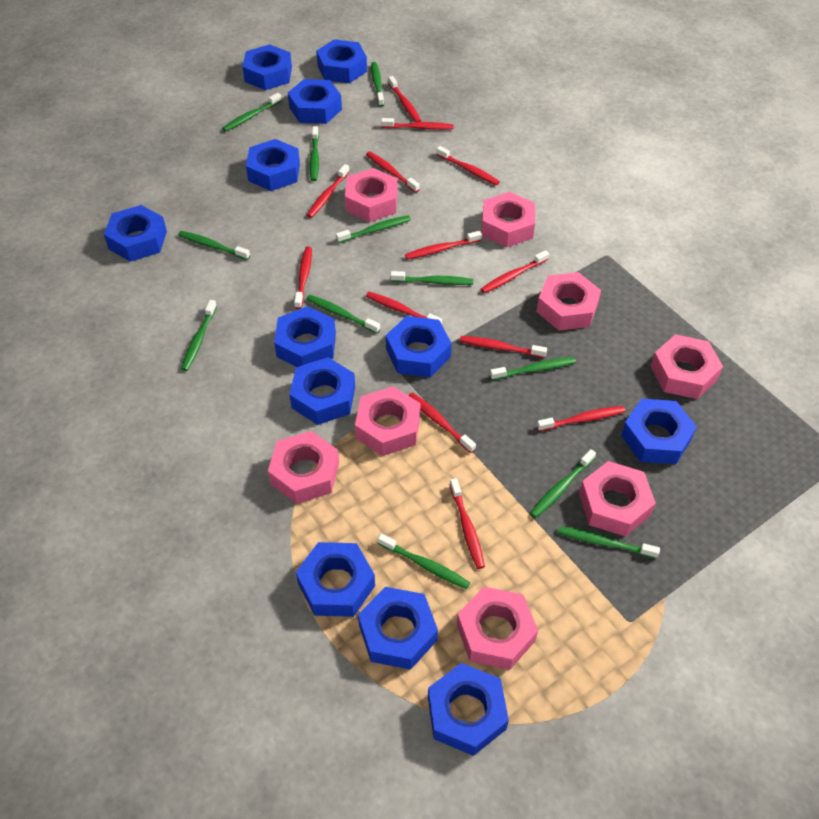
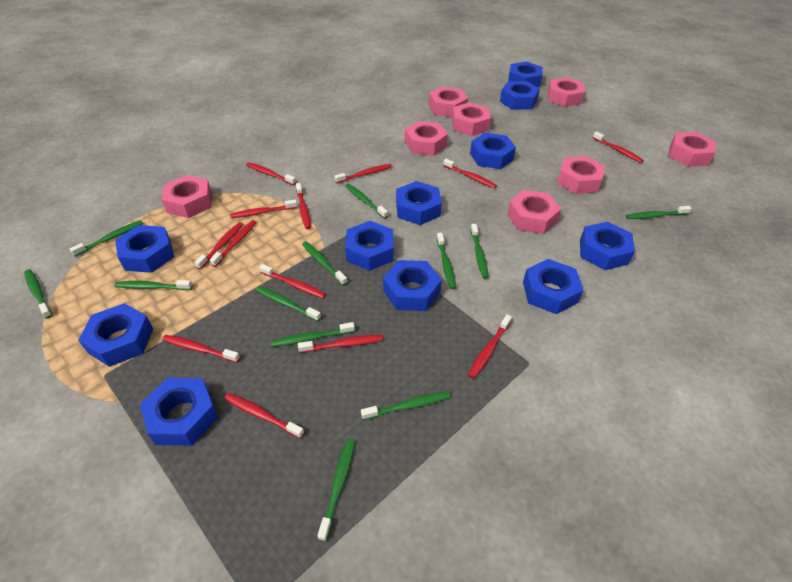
blue nut: [104,205,167,262] [242,44,292,90] [246,139,300,191] [274,306,336,367] [288,79,342,124] [289,357,355,425] [296,542,375,617] [316,39,367,83] [358,587,438,670] [386,316,452,377] [428,663,509,756] [621,399,697,464] = 12 -> [78,303,153,367] [115,225,174,273] [140,378,218,446] [345,221,393,271] [383,260,442,311] [396,181,442,225] [470,133,516,169] [500,81,540,110] [508,62,543,87] [523,259,583,314] [580,222,635,270] = 11

